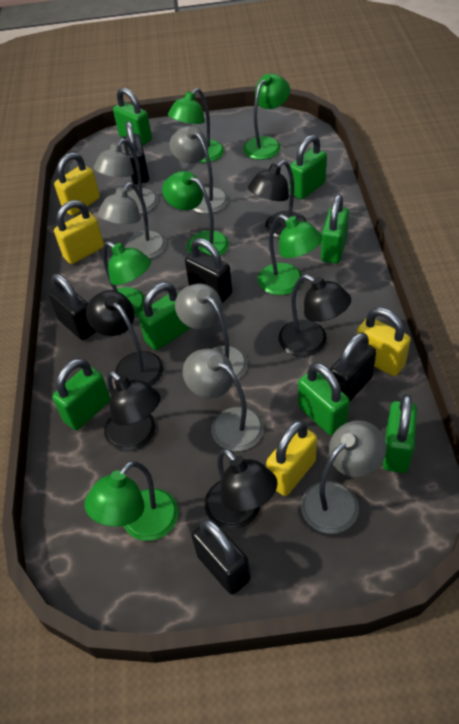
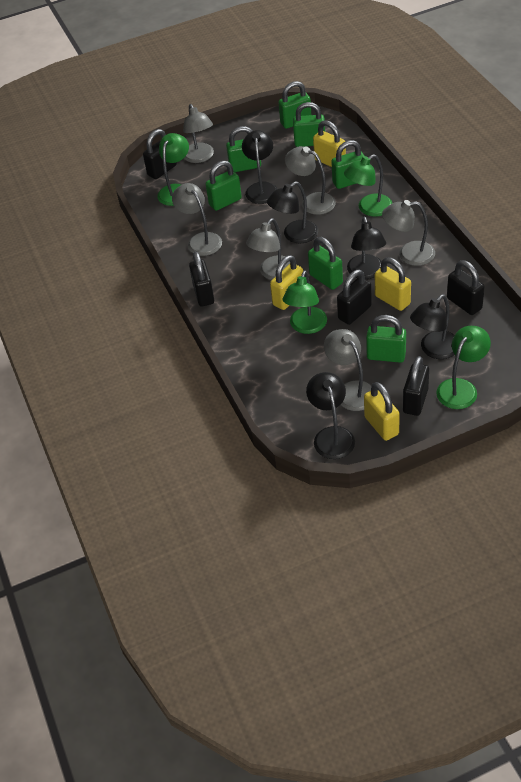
green lamp: [84,461,178,541] [103,241,151,317] [162,171,229,256] [168,88,224,163] [243,74,290,160] [258,214,323,295] = 6 -> [157,133,189,206] [283,271,327,334] [344,155,392,217] [436,326,491,409] = 4

